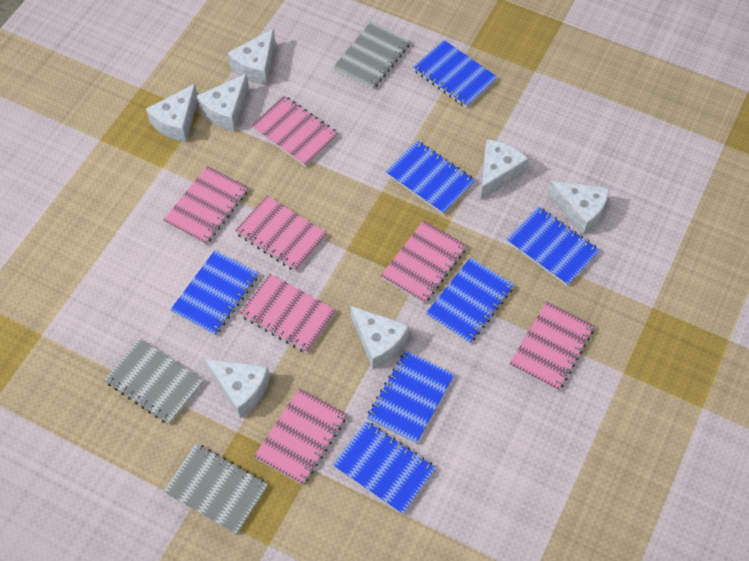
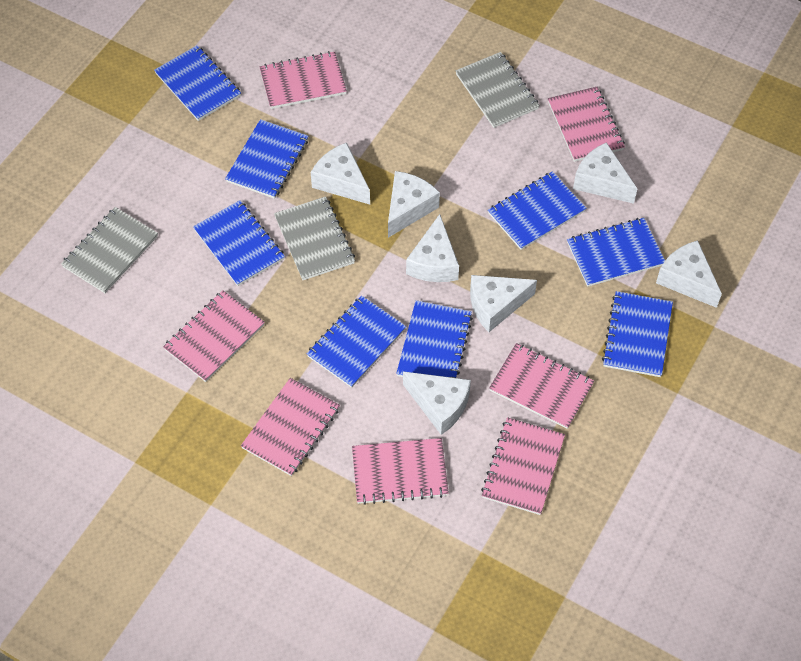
blue notebook: [170,250,259,336] [333,421,436,514] [367,351,455,444] [385,140,475,215] [413,40,498,108] [426,257,514,344] [506,206,600,286] = 7 -> [154,45,241,121] [193,200,285,286] [225,119,309,199] [307,295,406,388] [396,300,473,378] [488,171,586,250] [567,218,665,287] [602,291,673,377] = 8

